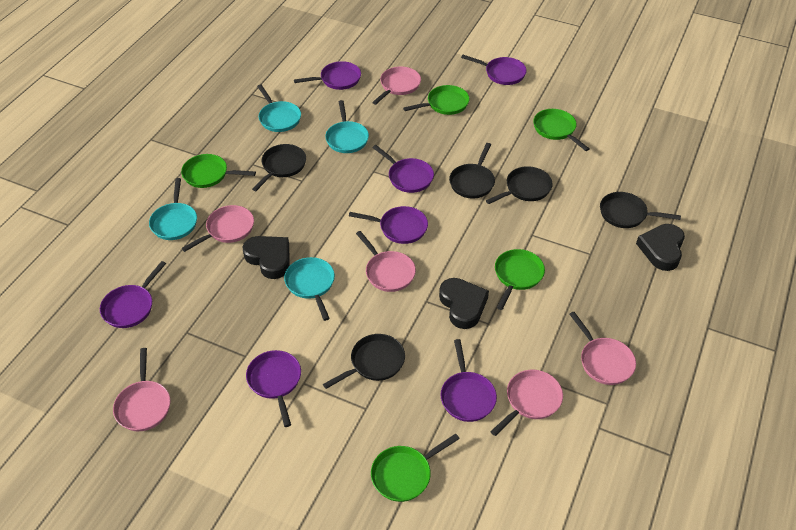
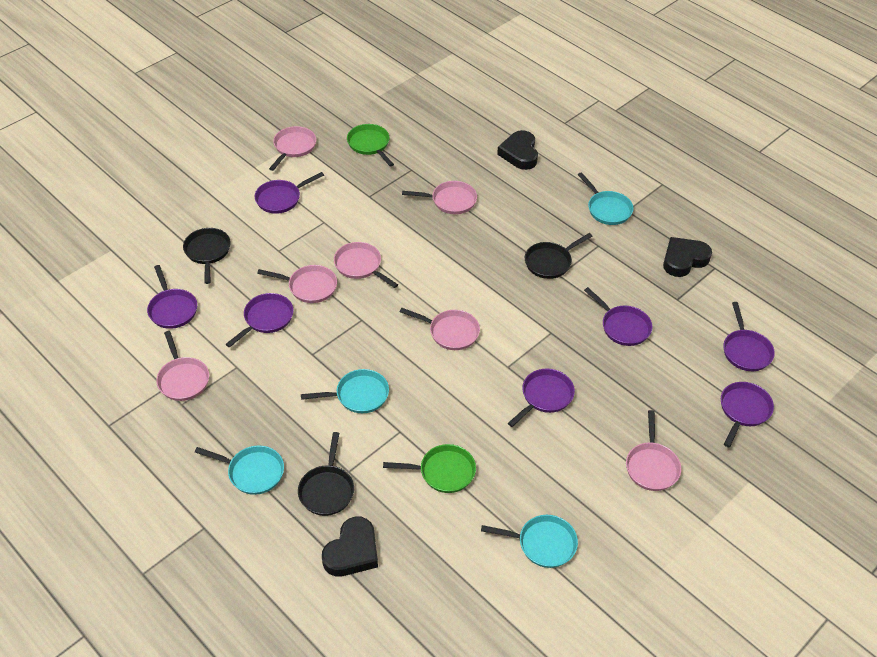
black pan: [252,144,306,191] [323,334,405,389] [449,143,495,199] [486,166,553,204] [600,192,681,228] = 5 -> [183,228,231,284] [298,432,354,516] [525,233,592,279] = 3
green pan: [181,154,256,188] [371,434,460,502] [403,85,470,115] [495,249,545,310] [533,109,589,151] = 5 -> [347,124,394,167] [383,444,476,493] = 2
pink pan: [113,348,171,431] [182,205,254,252] [356,231,416,292] [372,66,421,105] [490,370,563,436] [569,312,636,385] = 6 -> [156,331,209,401] [257,265,337,303] [269,126,316,171] [334,242,398,288] [400,308,480,350] [402,181,477,214] [626,410,681,491] = 7

